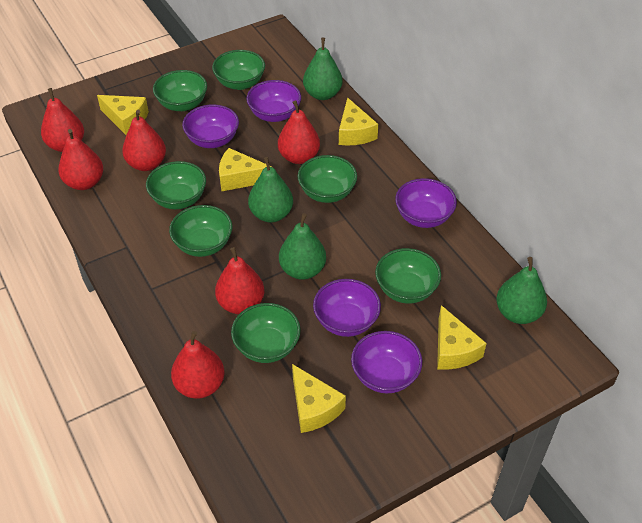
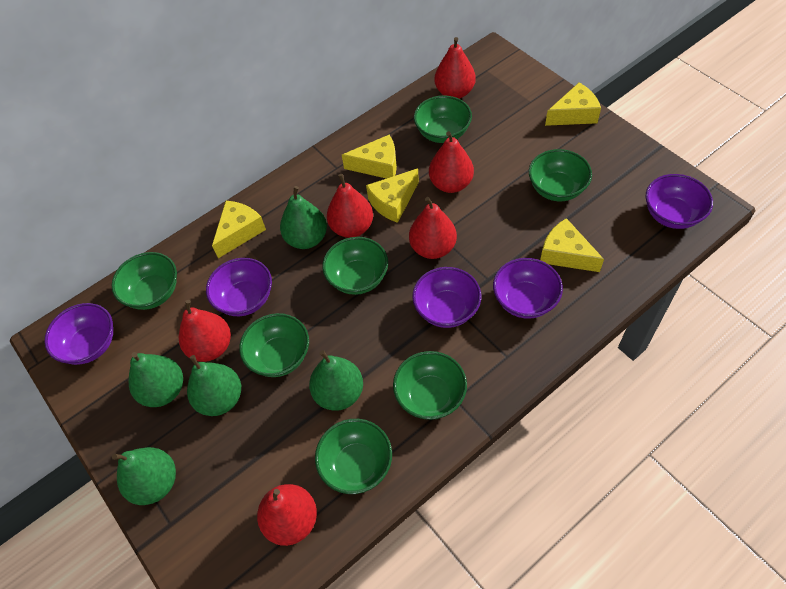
green pear: [248,157,293,223] [279,213,326,280] [303,38,343,100] [496,257,547,324] = 4 -> [112,447,176,505] [129,352,183,407] [187,355,241,416] [280,186,327,249] [309,350,363,411] = 5

